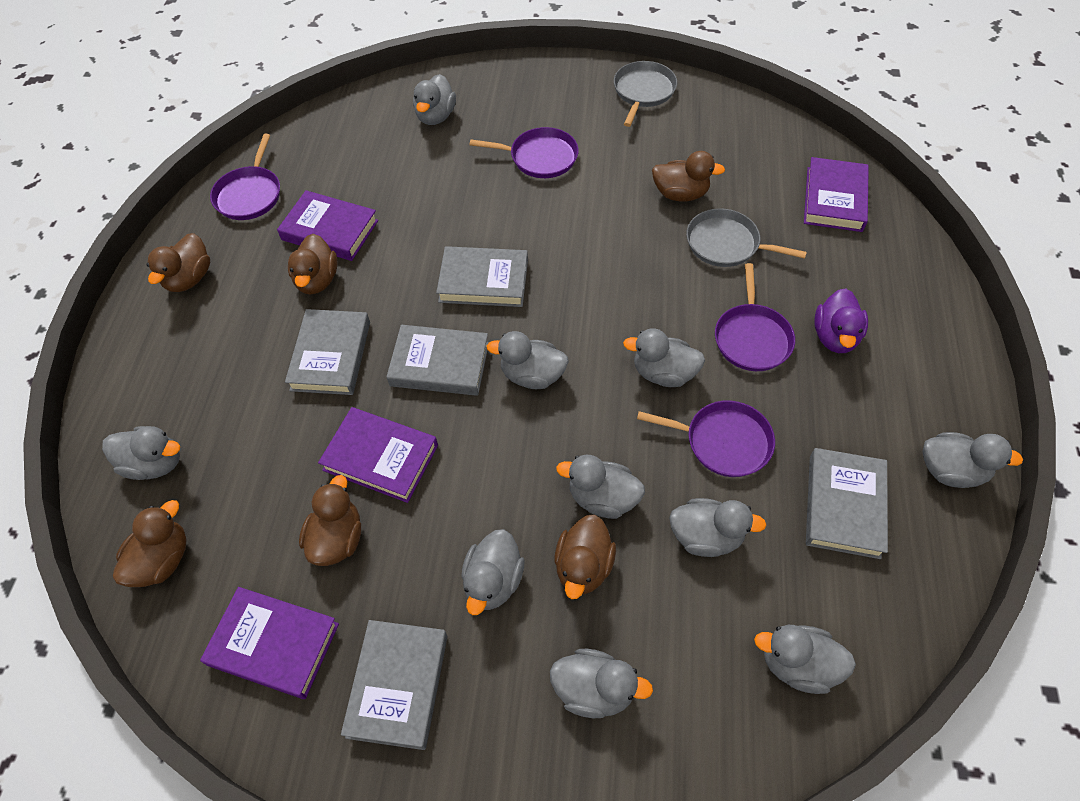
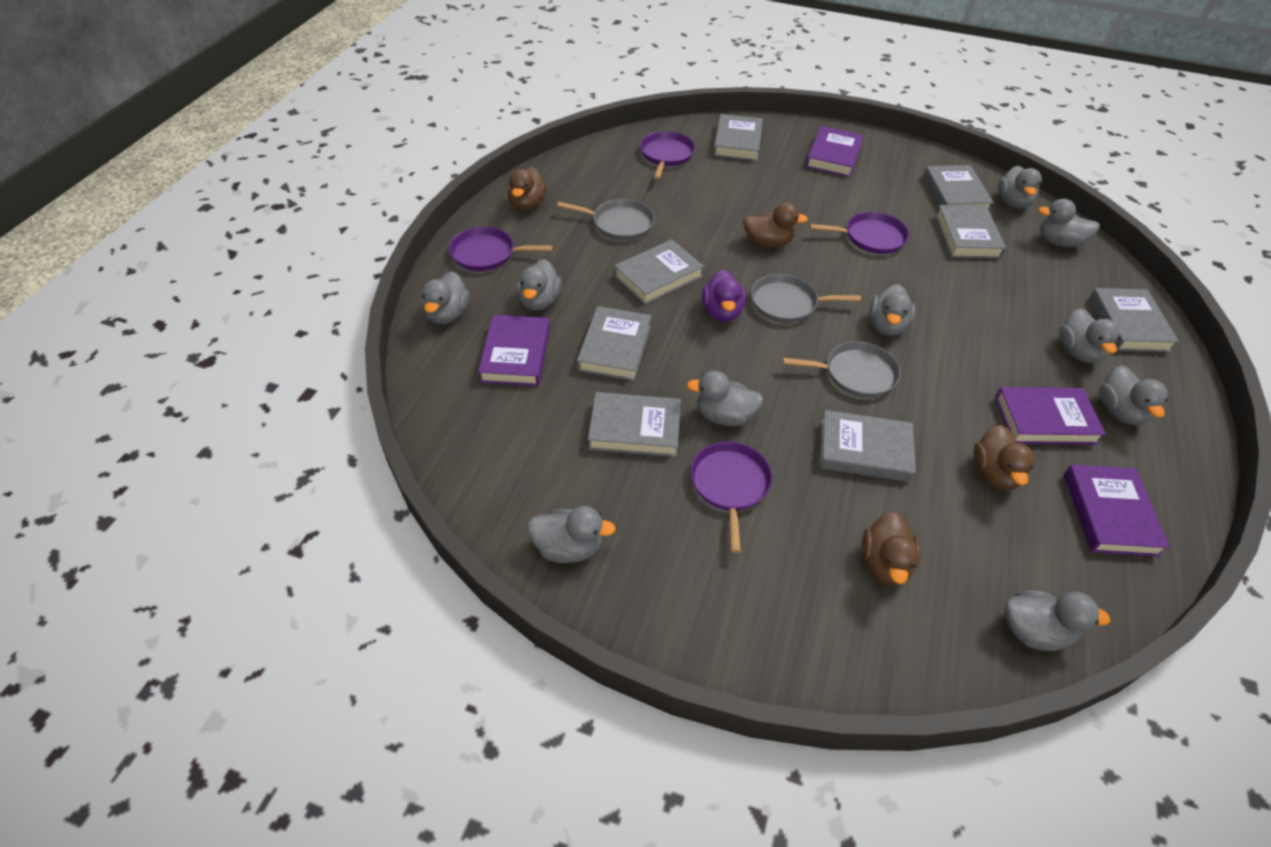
brown duck: [113,500,187,587] [147,233,210,292] [288,234,338,294] [299,475,361,566] [554,514,616,599] [652,151,725,202] = 6 -> [507,167,547,211] [743,202,808,248] [862,511,921,586] [973,425,1035,491] = 4
grey book: [285,309,370,395] [341,620,447,750] [386,325,489,396] [436,246,528,307] [806,448,888,559] = 5 -> [577,306,651,381] [588,392,681,457] [614,240,704,305] [713,114,763,161] [820,410,916,482] [923,165,994,208] [935,205,1006,259] [1089,288,1179,352] = 8
grey pan: [614,61,677,127] [686,208,807,267] = 2 -> [557,199,655,240] [751,274,861,323] [783,341,901,398] = 3

